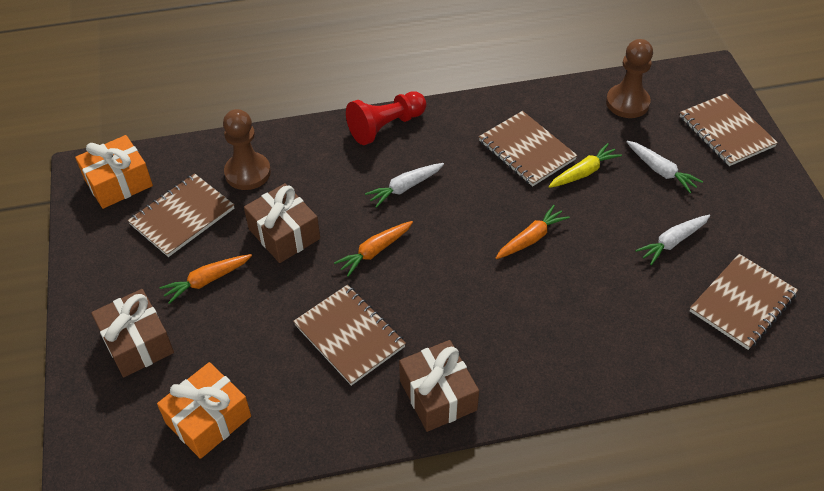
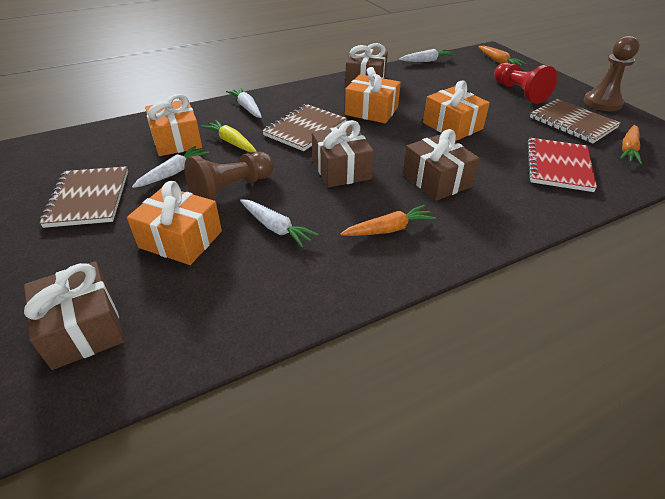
brown gift: [91,289,174,377] [244,183,320,263] [399,340,479,432] = 3 -> [24,261,125,370] [312,120,374,188] [345,43,388,87] [403,129,480,201] = 4
brown notebook: [128,173,234,257] [293,285,406,386] [479,111,577,186] [680,94,778,166] [690,254,798,350] = 5 -> [39,166,128,228] [262,104,347,151] [530,99,621,143] = 3
orange gift: [75,135,153,209] [157,362,251,459] = 2 -> [127,181,222,265] [145,94,202,156] [345,67,401,123] [423,80,490,141] = 4
red notebook: none = 0 -> [527,138,597,192] = 1
white carrot: [365,163,444,208] [626,141,703,193] [635,215,710,265] = 3 -> [132,146,209,188] [226,88,262,118] [240,199,319,248] [399,49,455,62] = 4

